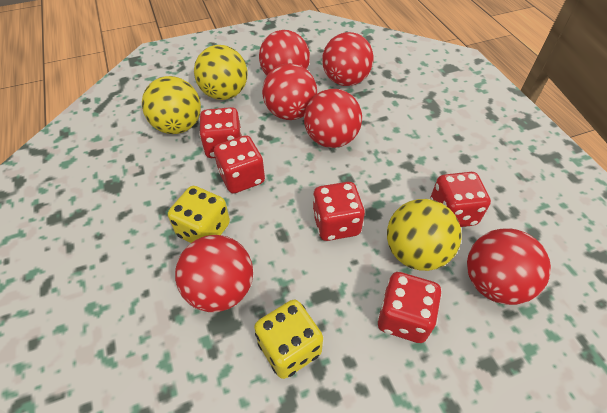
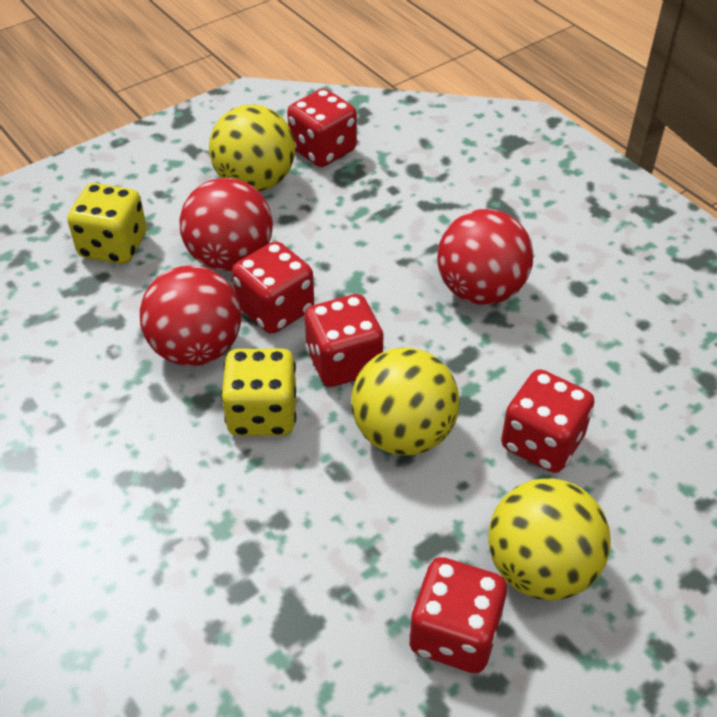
red ball: [175,235,253,312] [259,30,310,75] [262,63,317,120] [304,89,362,148] [322,32,374,86] [467,228,551,305] = 6 -> [140,266,241,366] [180,178,273,271] [437,209,533,305] = 3

